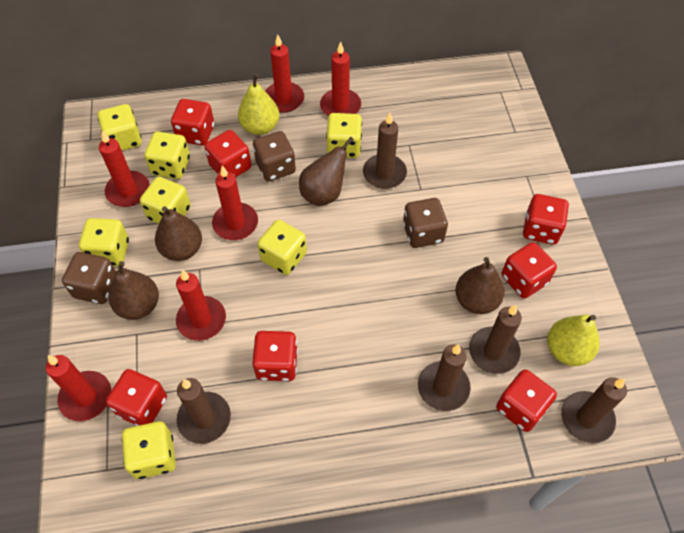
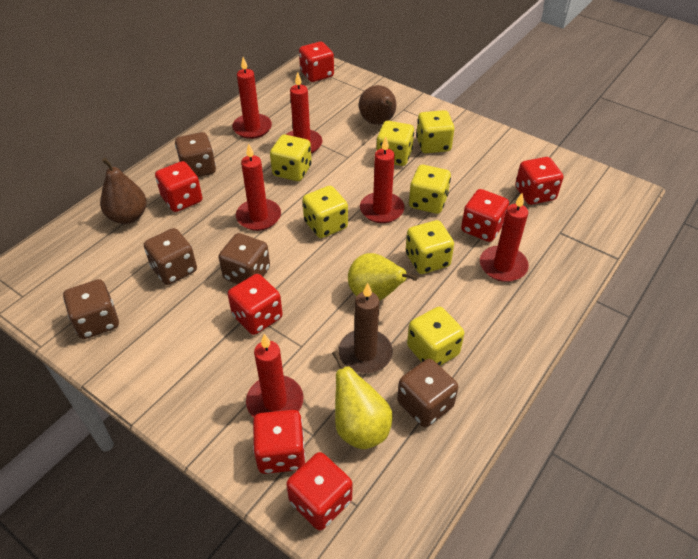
brown candle: [177,378,231,444] [363,113,407,189] [418,344,471,411] [469,305,522,374] [561,377,627,443] = 5 -> [339,283,393,373] = 1
brown dice: [62,252,116,304] [253,131,296,181] [403,198,448,248] = 3 -> [63,279,119,339] [144,228,197,285] [175,132,216,177] [219,233,270,284] [397,359,458,427] = 5
brown pear: [109,261,159,320] [155,206,202,261] [299,137,354,206] [455,257,505,314] = 4 -> [100,158,147,224] [359,85,396,125] = 2

